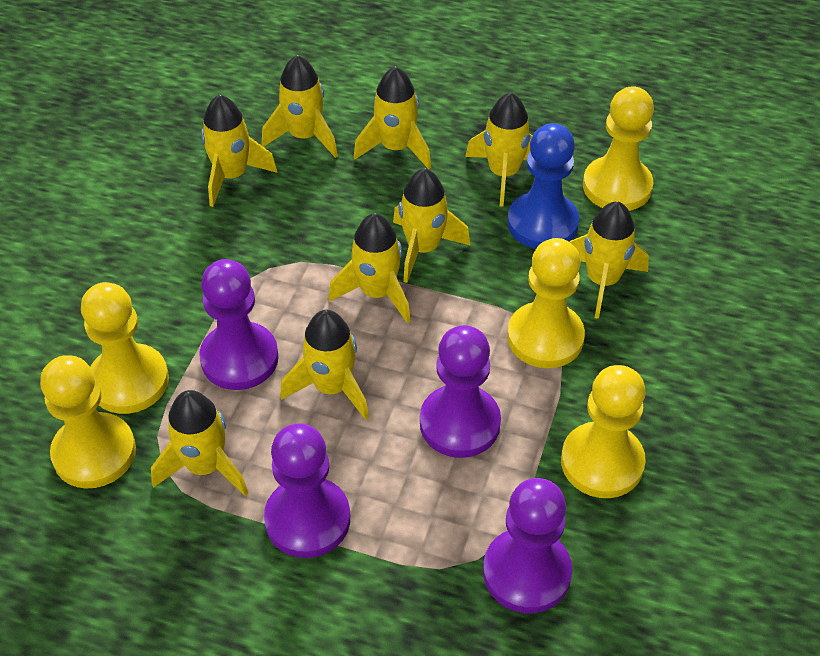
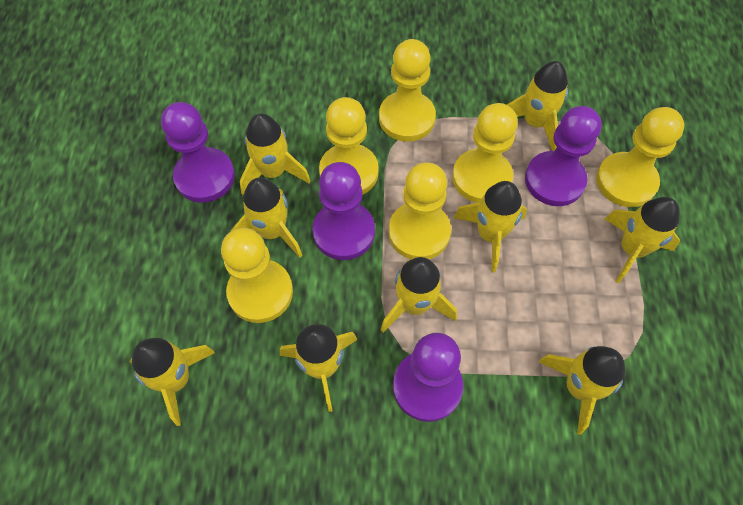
blue pawn: [507,123,579,249] = 1 -> none = 0
yellow pawn: [40,355,136,488] [81,282,169,414] [507,238,585,368] [561,365,646,498] [583,86,654,211] = 5 -> [221,228,293,323] [319,97,379,195] [379,39,436,142] [388,162,451,260] [452,103,518,203] [596,107,684,207] = 6

